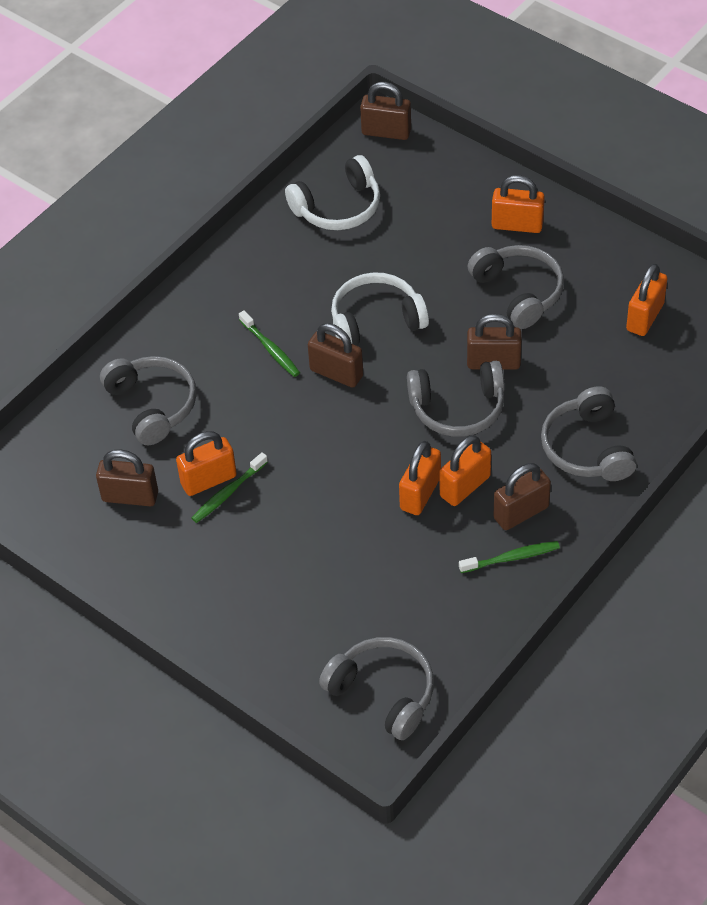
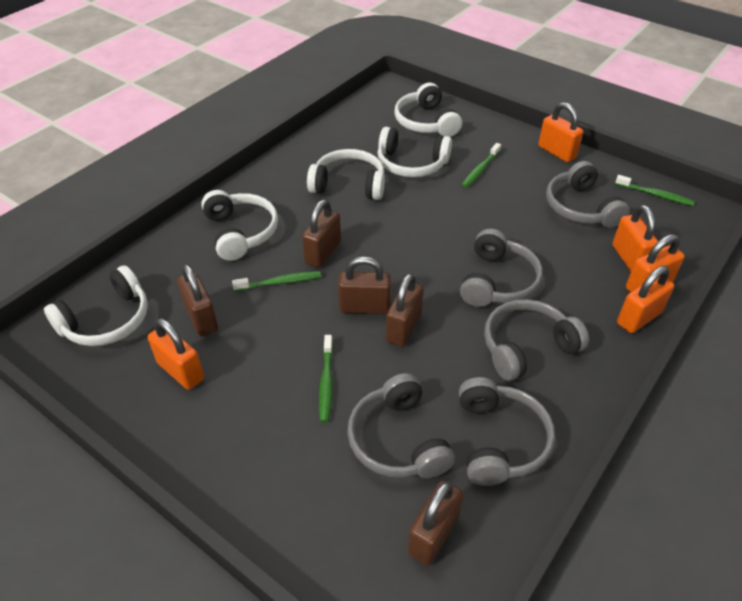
green toothbrush: [191,452,268,523] [239,310,300,377] [459,541,560,573] = 3 -> [232,271,321,291] [319,335,333,422] [462,143,501,188] [615,175,695,206] = 4
white headphones: [285,155,380,230] [331,272,429,346] = 2 -> [44,265,148,346] [201,190,278,261] [307,149,385,200] [378,127,452,177] [394,83,462,137] = 5

